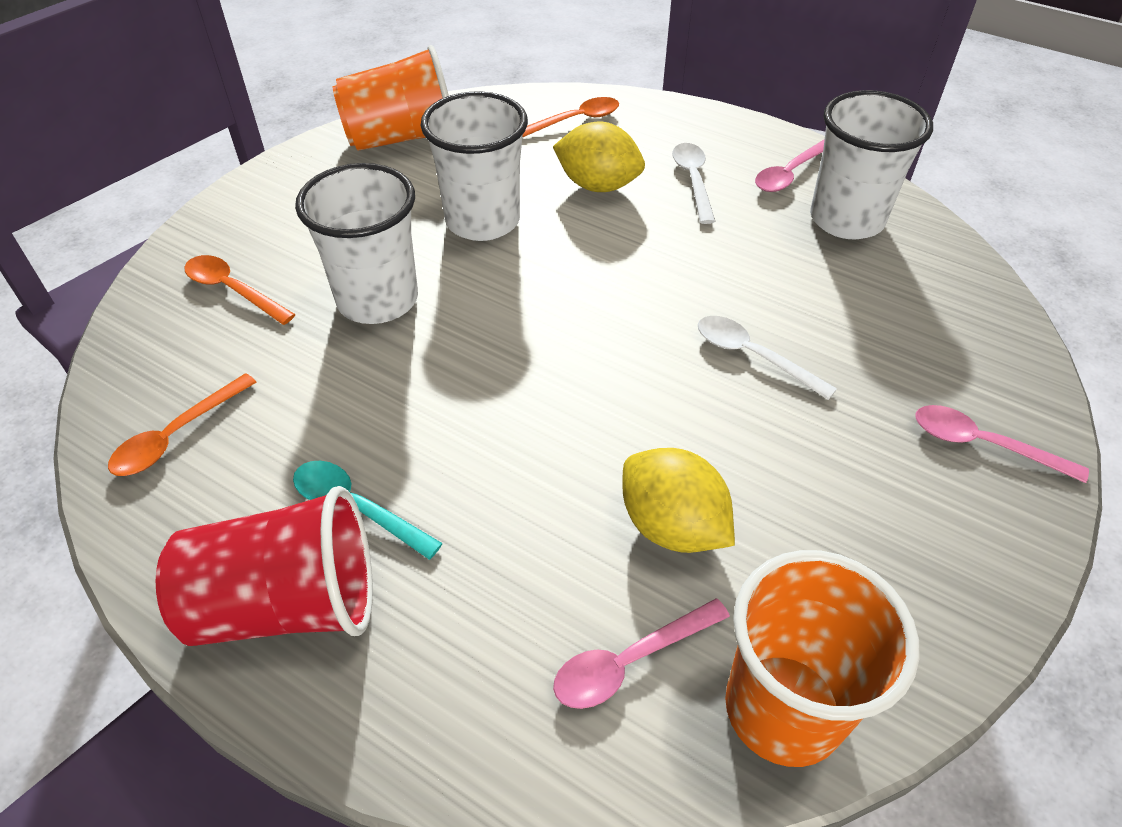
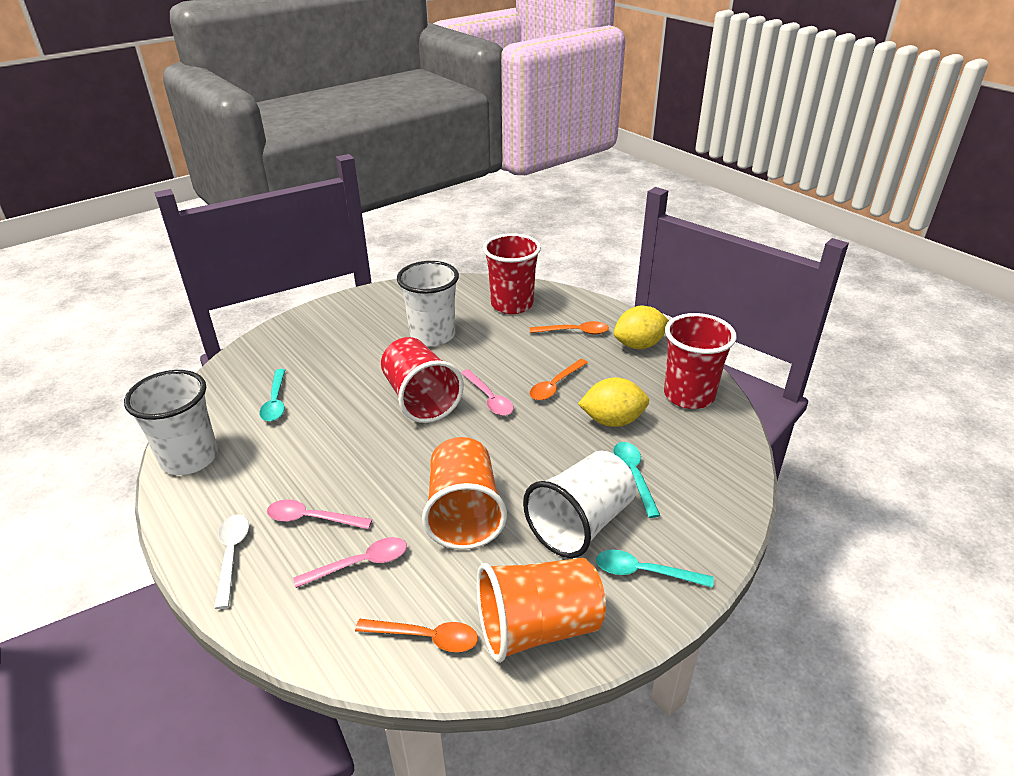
red cup: [156,486,373,646] = 1 -> [381,337,464,423] [483,233,541,314] [664,313,737,409] = 3
turquoise spoon: [293,461,443,560] = 1 -> [259,369,285,422] [596,550,713,588] [613,442,660,518] = 3
white spoon: [672,143,715,224] [698,316,837,400] = 2 -> [214,514,249,609] = 1

